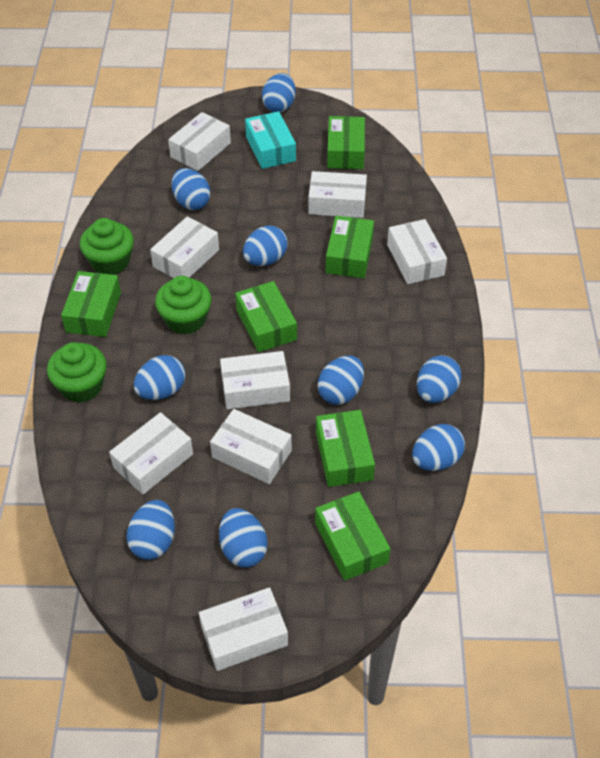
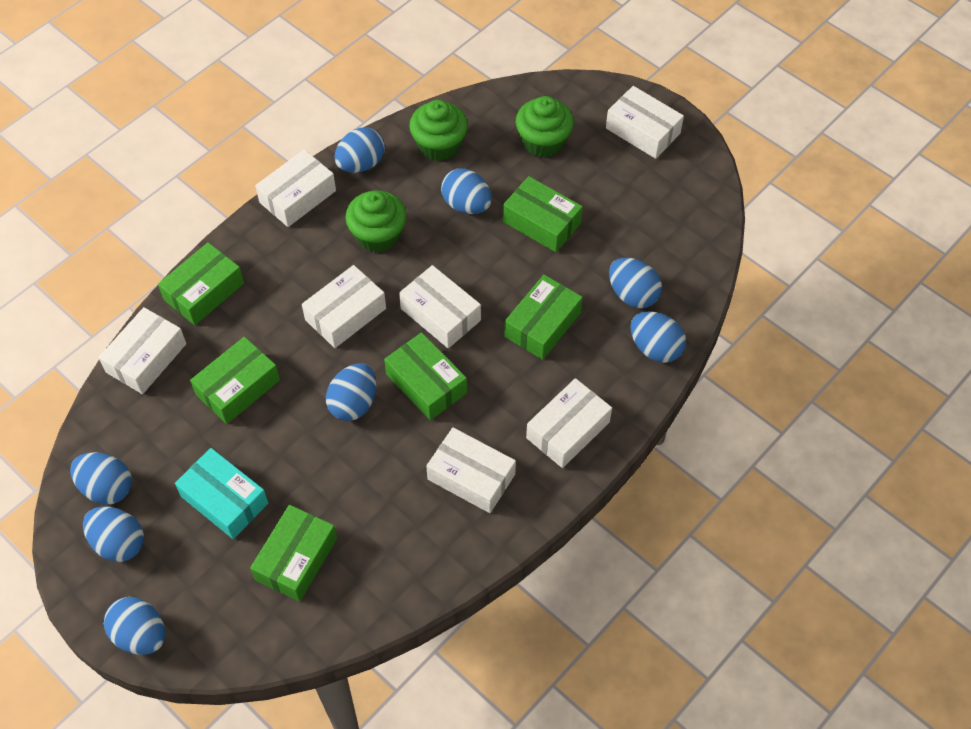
blue egg: [126,500,175,560] [134,355,186,400] [172,168,210,210] [219,508,268,567] [243,225,288,266] [262,73,296,112] [318,356,364,405] [412,424,465,471] [417,355,462,403] = 9 -> [70,452,132,504] [83,506,144,562] [104,597,165,655] [326,363,376,421] [334,128,385,173] [441,168,492,214] [609,258,662,308] [630,311,686,363] = 8
white box: [109,412,193,495] [150,216,219,278] [168,112,231,171] [199,587,288,671] [210,409,292,484] [220,351,290,409] [308,171,367,218] [387,219,447,284] = 8 -> [98,307,186,394] [255,150,336,227] [302,265,386,348] [399,265,481,348] [426,427,516,513] [526,378,612,468] [606,86,684,159] = 7

